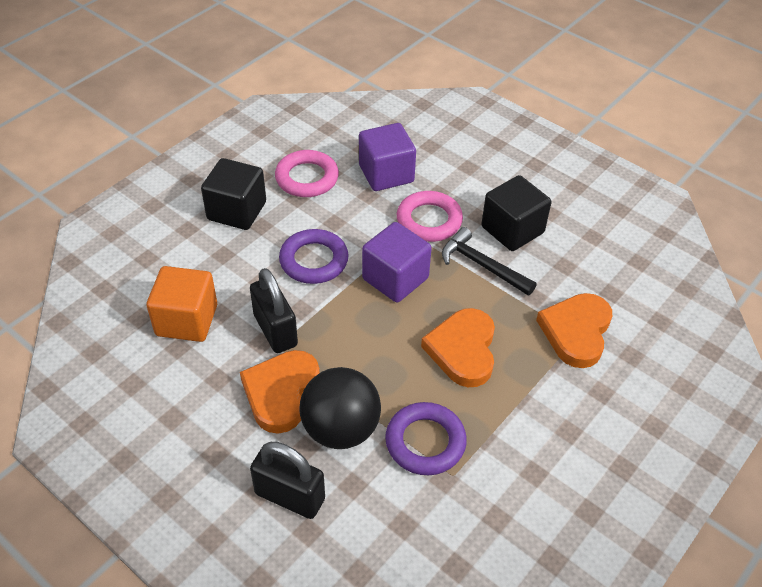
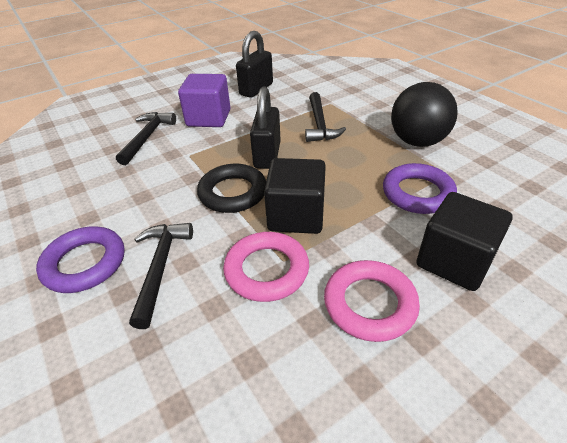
black hammer: [442,227,537,296] = 1 -> [116,112,176,165] [129,223,193,329] [305,92,346,142] = 3
black ring: none = 0 -> [197,164,266,213] = 1
orange cube: [146,266,217,342] = 1 -> none = 0
orange heart: [240,350,320,434] [421,308,495,387] [536,293,612,368] = 3 -> none = 0
purple cube: [359,123,416,191] [362,222,432,303] = 2 -> [178,74,231,127] = 1

